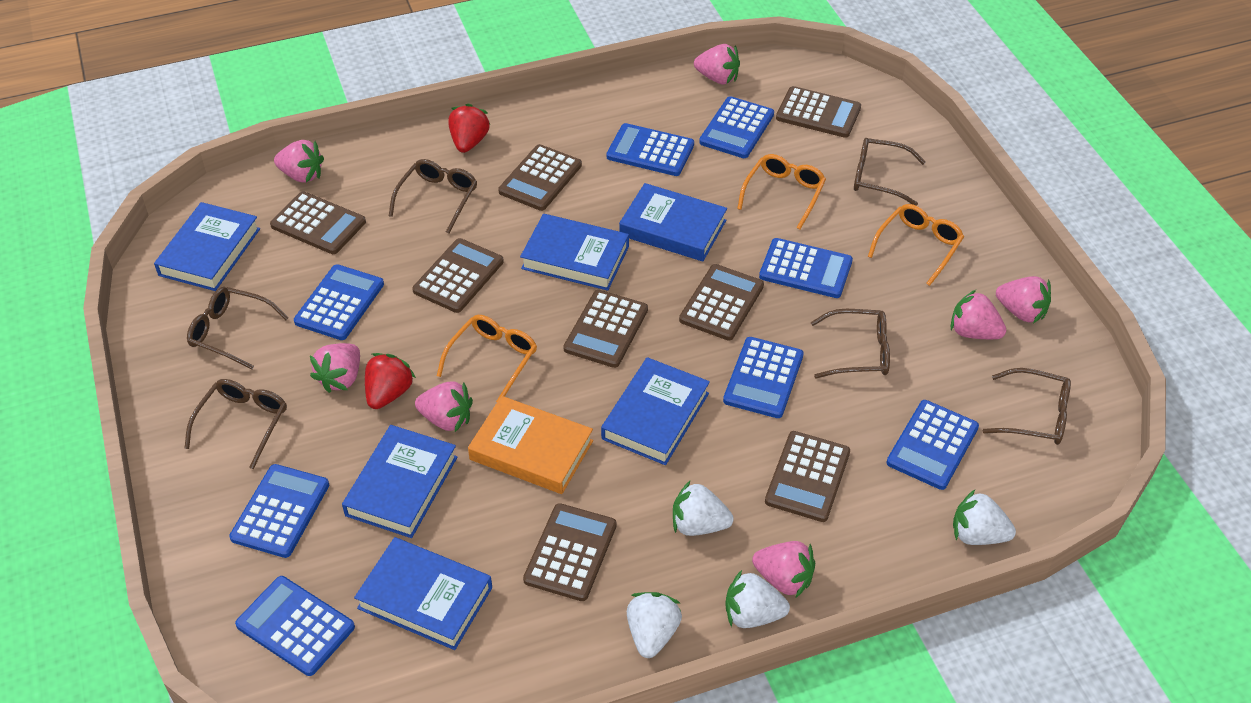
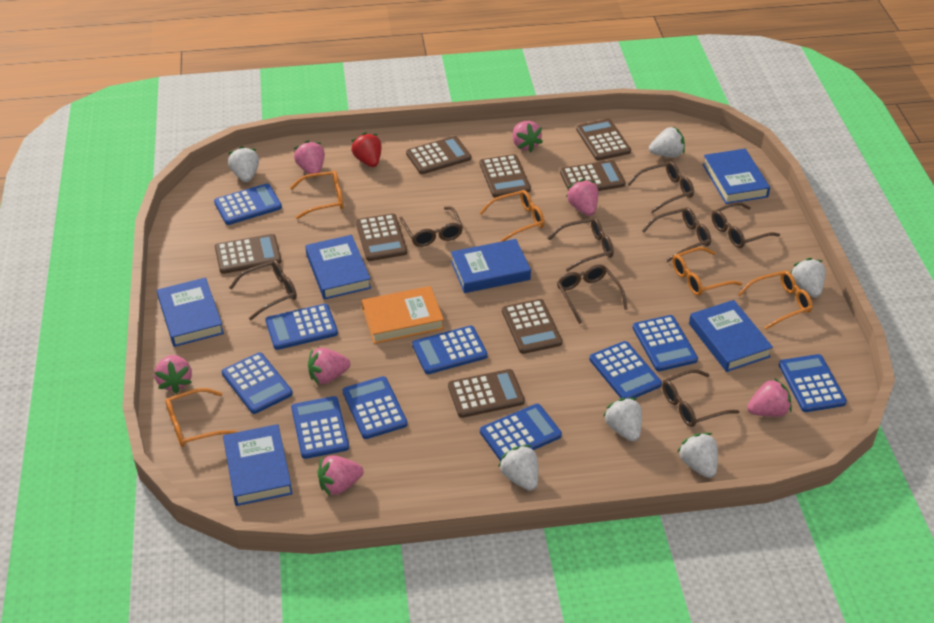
blue calculator: [229,464,329,558] [235,576,355,676] [294,264,384,340] [606,123,694,176] [699,96,774,158] [723,337,804,418] [759,238,853,298] [886,400,979,490] = 8 -> [214,183,282,225] [222,352,293,414] [265,304,338,350] [291,396,349,459] [343,376,408,439] [412,326,488,374] [480,404,562,461] [589,341,662,398] [633,315,698,371] [779,354,847,412] = 10
brown glasses: [184,379,287,469] [187,287,288,370] [389,159,477,234] [811,309,890,379] [854,138,926,206] [983,368,1071,445] = 6 -> [229,260,297,320] [399,206,463,247] [548,218,614,271] [557,264,628,324] [628,161,694,213] [642,207,711,262] [662,369,739,427] [712,202,780,248] = 8
orange glasses: [437,315,537,402] [737,154,826,230] [868,204,964,286] = 3 -> [165,388,238,447] [290,171,343,219] [480,190,545,242] [672,247,742,296] [738,271,813,330] = 5
red strawberry: [365,353,416,409] [449,103,490,153] = 2 -> [351,132,382,167] = 1
white strawberry: [627,592,682,658] [673,481,734,536] [725,570,790,628] [953,490,1016,545] = 4 -> [228,146,259,182] [498,445,538,491] [603,398,642,442] [649,126,685,157] [677,433,718,478] [790,258,826,298] = 6

